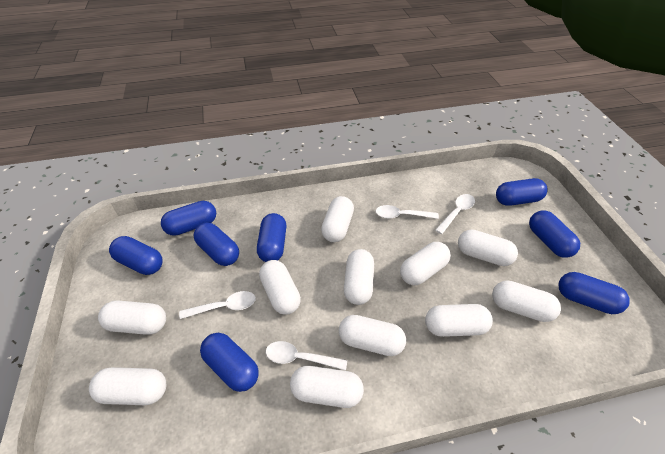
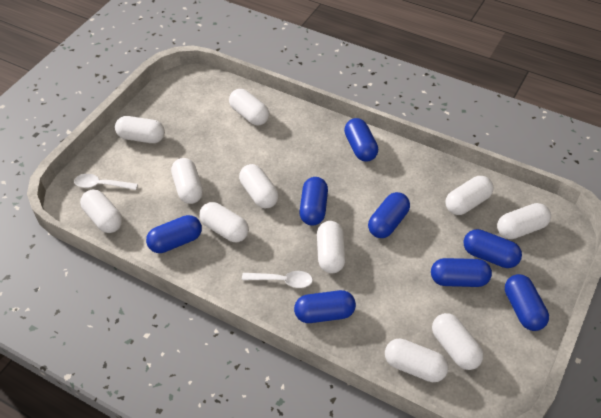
white spoon: [179,291,256,319] [266,341,347,370] [376,205,439,219] [435,194,475,234] = 4 -> [74,174,138,190] [242,271,313,288] = 2

